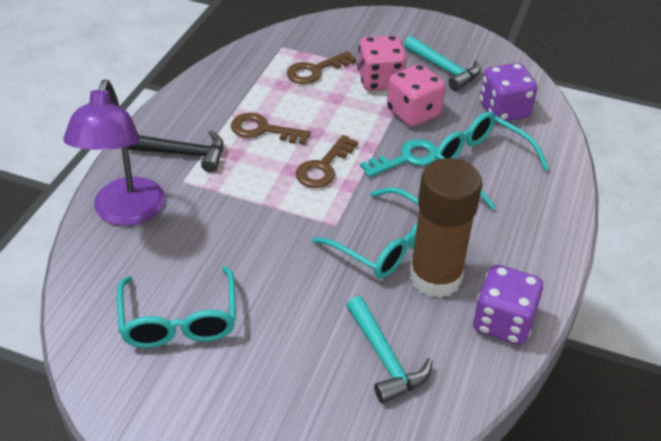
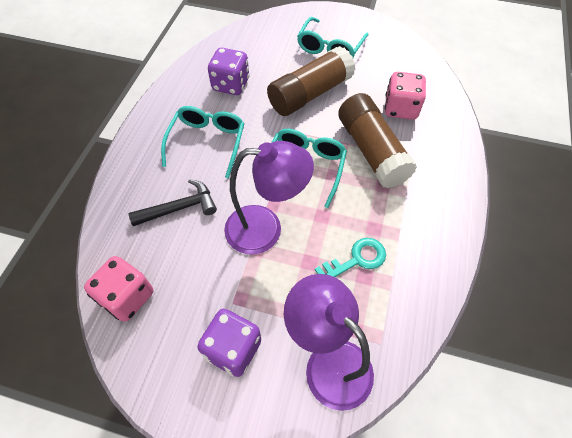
brown glue stick: [409,158,482,298] = 1 -> [267,46,356,116] [338,93,417,188] = 2
brown key: [231,113,311,145] [287,51,356,84] [296,135,358,188] = 3 -> none = 0
purple lamp: [64,79,165,226] = 1 -> [224,141,314,255] [284,274,374,411] = 2
turquoise hammer: [346,296,432,403] [404,36,481,91] = 2 -> none = 0

